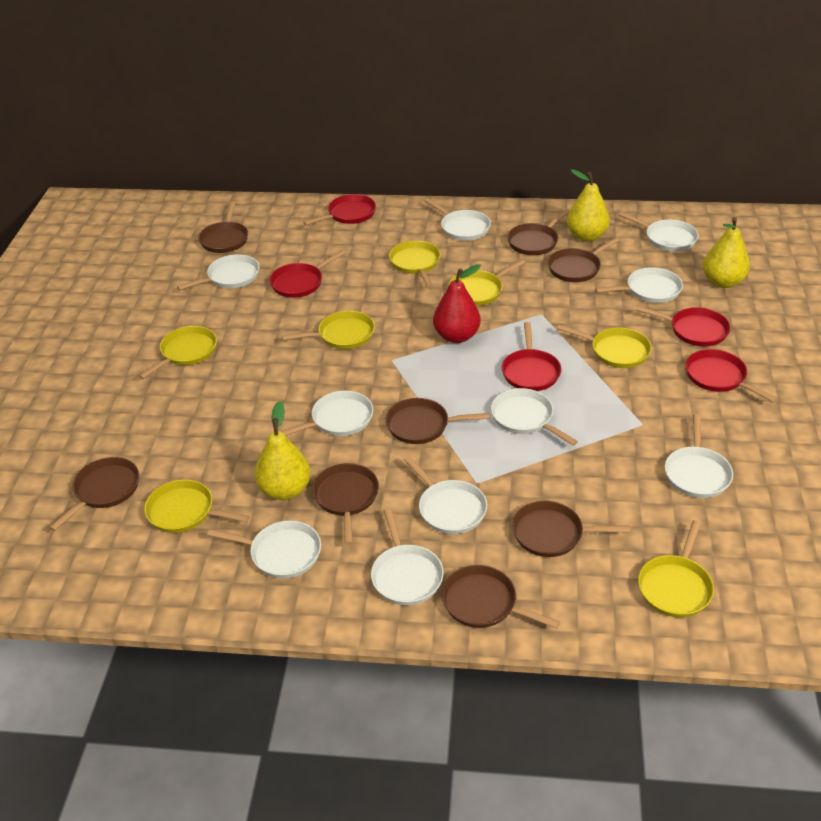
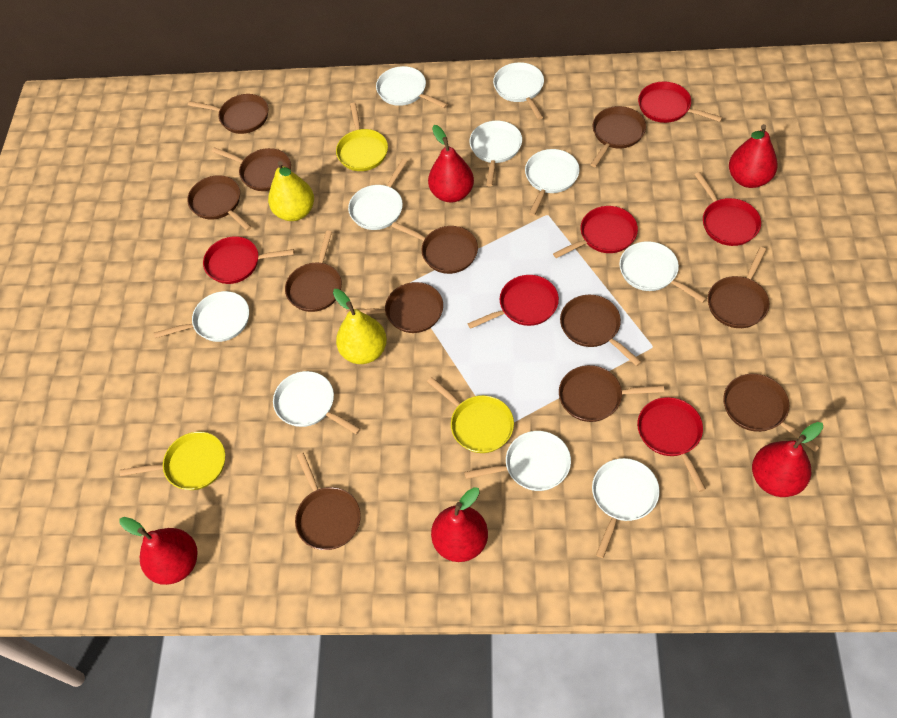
brown pan: [49,457,139,531] [198,201,248,253] [312,463,379,545] [386,398,489,444] [442,565,560,628] [507,209,570,255] [512,501,630,557] [548,237,620,282] = 8 -> [187,175,252,231] [188,94,268,134] [212,147,291,191] [285,231,342,312] [295,453,361,550] [346,282,443,333] [391,222,478,274] [559,365,664,422] [560,295,641,366] [590,106,646,167] [708,247,769,328] [723,374,820,452] = 12
red pan: [269,250,345,298] [303,194,376,225] [502,322,561,391] [636,306,730,347] [685,349,777,402] = 5 -> [203,236,294,284] [467,275,559,329] [553,206,638,258] [637,397,706,492] [638,81,723,123] [695,172,761,246] = 6
red pear: [433,264,481,343] = 1 -> [119,517,198,585] [428,125,474,202] [431,487,488,562] [729,124,778,188] [752,422,823,497] = 5
yellow pan: [139,326,217,379] [144,479,250,533] [282,311,375,349] [389,241,441,287] [449,260,525,306] [557,325,652,368] [638,520,714,618] = 7 -> [120,432,225,490] [336,103,388,171] [427,377,514,453] = 3
yellow pear: [254,401,311,500] [567,169,610,242] [703,217,750,288] = 3 -> [268,161,314,221] [333,289,387,364] = 2

